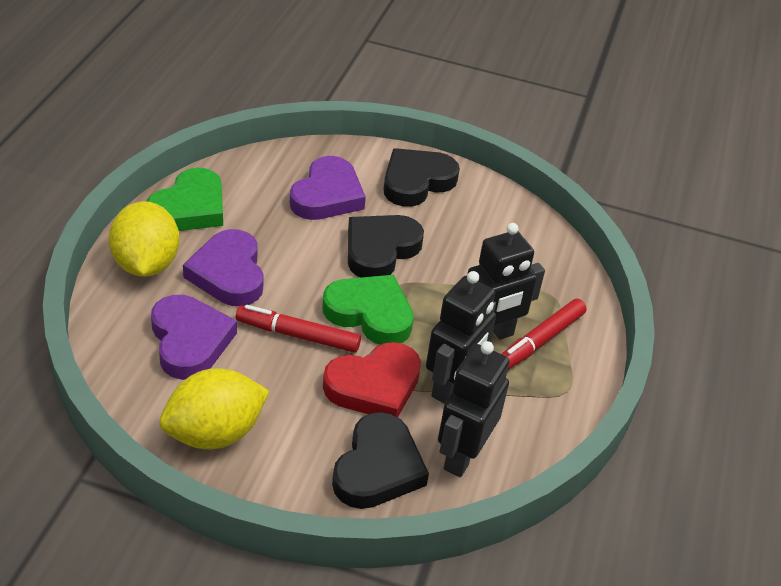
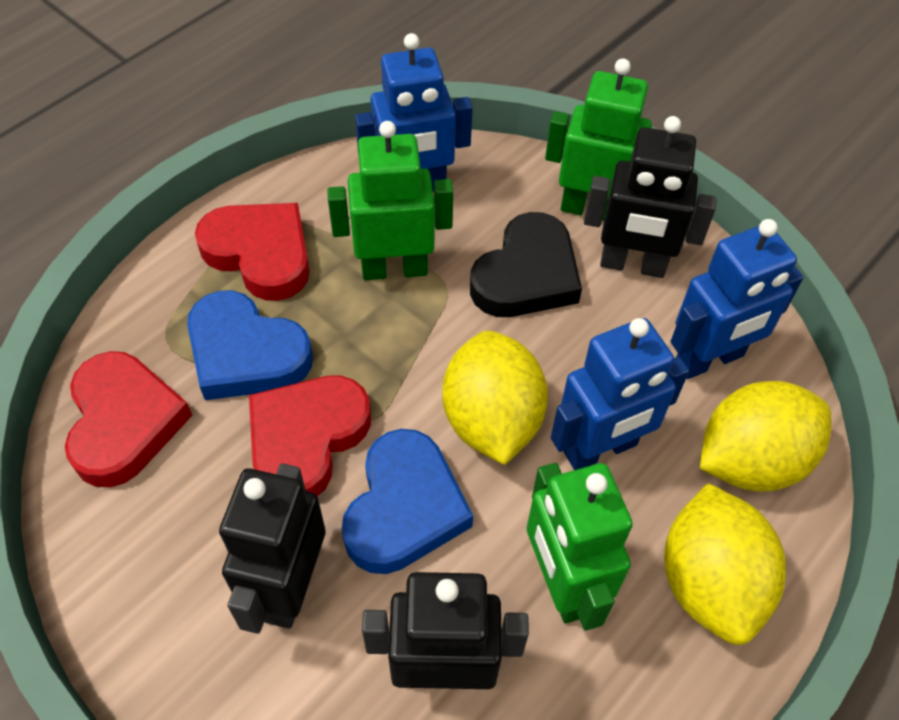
black heart: [332,412,429,509] [348,215,424,278] [383,148,460,207] = 3 -> [470,212,582,317] = 1
blue heart: none = 0 -> [187,290,313,400] [341,429,473,574] = 2
blue robot: none = 0 -> [355,33,473,192] [551,318,689,470] [671,219,804,379] = 3
green heart: [147,168,223,231] [322,275,414,345] = 2 -> none = 0
green robot: none = 0 -> [327,121,453,280] [527,463,633,631] [545,58,652,221] = 3
purple heart: [151,295,237,380] [183,229,264,306] [290,156,366,220] = 3 -> none = 0
red heart: [323,342,421,417] = 1 -> [65,351,192,487] [195,203,310,301] [249,375,371,496] = 3
red marker: [236,305,361,353] [502,299,587,370] = 2 -> none = 0
yellow lemon: [109,201,180,277] [160,368,269,449] = 2 -> [442,331,548,465] [664,483,786,645] [700,381,831,492] = 3

